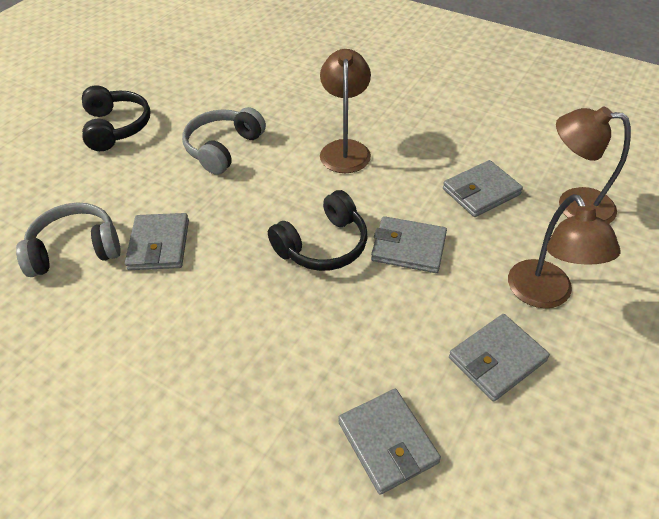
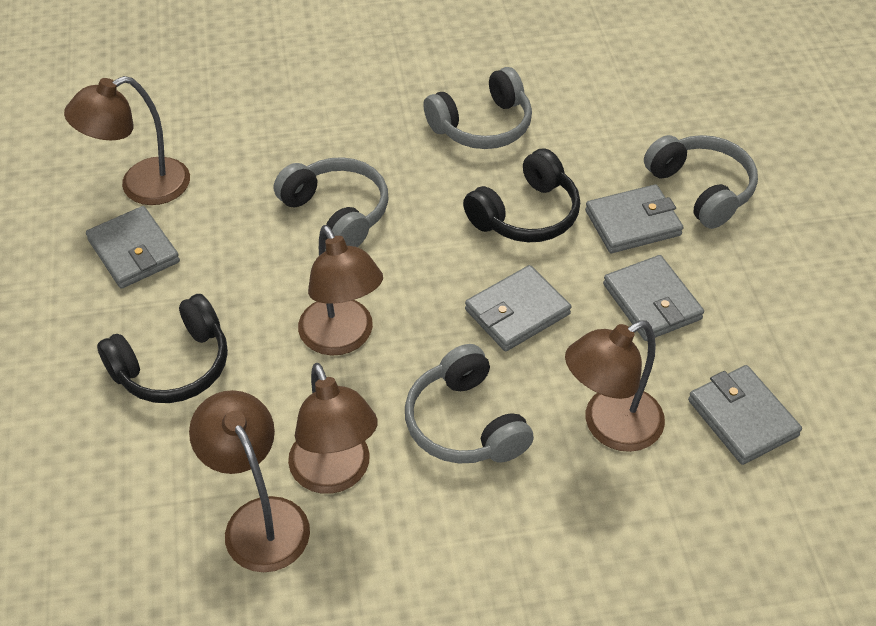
brown lamp: [320,49,371,173] [508,194,620,309] [556,106,631,224] = 3 -> [64,76,190,205] [189,390,310,572] [288,363,378,494] [298,225,383,356] [565,320,665,452] = 5
grey headphones: [16,203,121,277] [182,107,266,175] = 2 -> [274,157,389,247] [405,344,534,464] [423,67,532,149] [644,135,758,229] = 4

